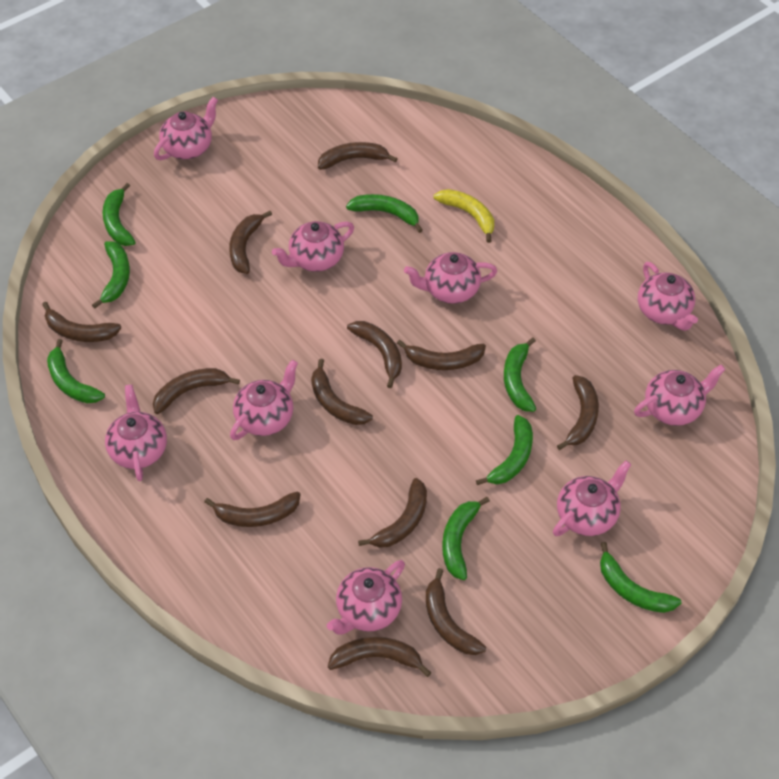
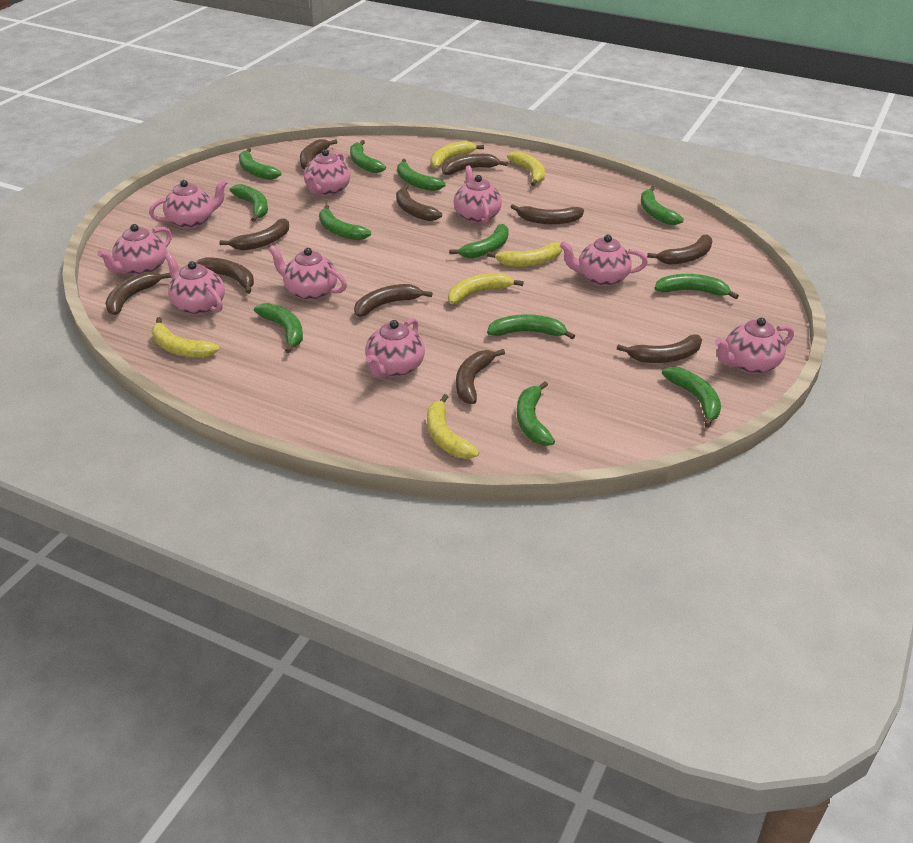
brown banana: [42,302,121,342] [153,368,240,414] [204,491,300,527] [229,211,272,274] [311,359,373,425] [318,142,397,170] [328,637,431,677] [347,321,402,388] [358,478,427,548] [397,340,486,370] [426,568,486,655] [557,375,599,450] = 12 -> [105,272,171,315] [195,257,254,294] [219,218,289,250] [300,139,337,169] [354,284,433,317] [396,185,442,221] [442,154,508,175] [456,349,505,404] [511,204,584,224] [617,335,702,363] [647,235,712,265] = 11
green banana: [47,339,105,403] [92,241,130,309] [102,183,136,246] [346,194,423,233] [442,497,490,580] [476,415,533,485] [504,337,536,412] [600,542,682,613] = 8 -> [230,184,268,222] [239,148,281,180] [254,303,303,353] [319,205,371,240] [350,140,386,173] [397,159,445,191] [449,224,509,258] [487,314,575,339] [517,381,555,446] [641,187,684,225] [654,274,739,299] [662,367,721,428] = 12
yellow banana: [433,189,494,243] = 1 -> [152,317,219,358] [427,394,479,459] [431,141,484,169] [448,273,524,304] [487,242,562,267] [507,151,545,186] = 6

